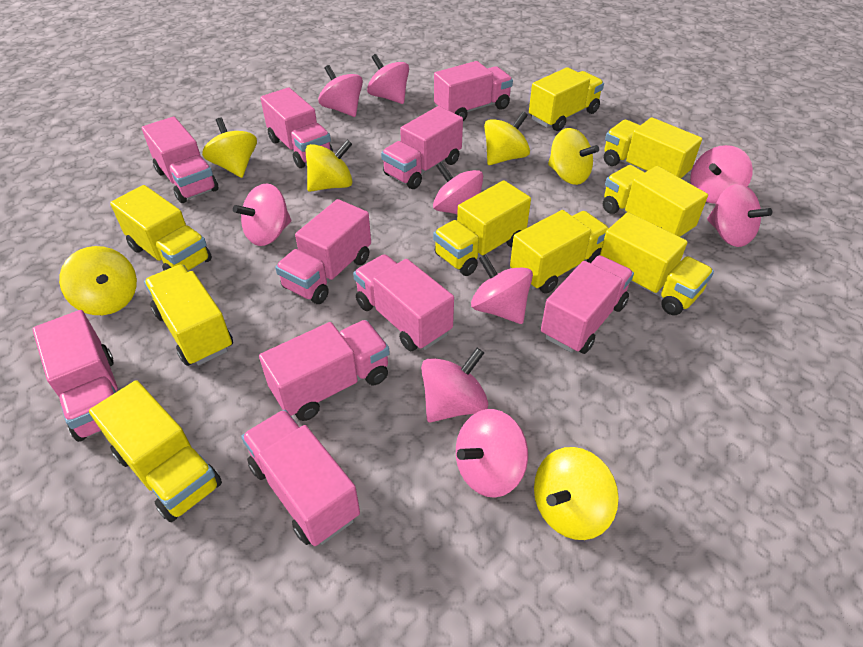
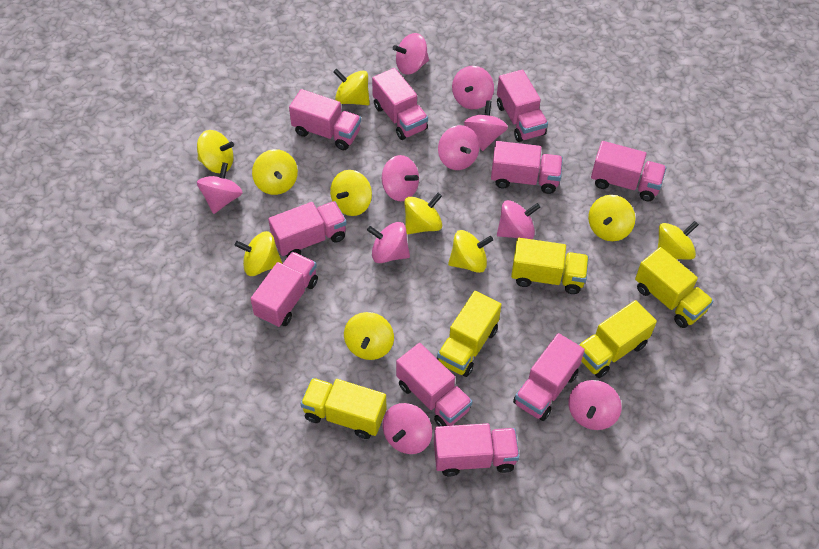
pink spinning top: [233,183,291,246] [318,65,363,117] [367,54,409,104] [421,348,488,422] [433,161,483,214] [456,409,528,498] [471,254,533,324] [690,145,753,204] [707,184,772,247] = 9 -> [197,162,243,214] [367,222,410,263] [382,155,419,201] [383,403,432,454] [393,33,429,75] [438,125,480,170] [452,66,494,109] [464,100,508,151] [497,200,540,239] [569,380,622,430] = 10
yellow spinning top: [59,246,137,315] [202,118,257,178] [306,140,353,192] [484,112,530,165] [534,447,619,540] [548,128,599,185] = 6 -> [197,130,234,173] [235,231,283,276] [252,149,298,195] [330,170,372,216] [333,69,370,105] [344,312,394,360] [404,193,442,234] [448,230,493,273] [588,195,635,241] [658,221,699,260] = 10
yellow truck: [89,380,222,522] [110,185,212,271] [144,265,233,366] [433,180,531,276] [510,210,609,294] [529,67,604,131] [600,212,714,315] [603,165,708,238] [604,117,702,179] = 9 -> [301,378,386,439] [437,291,502,377] [511,238,589,294] [579,300,657,378] [635,247,714,328] = 5

